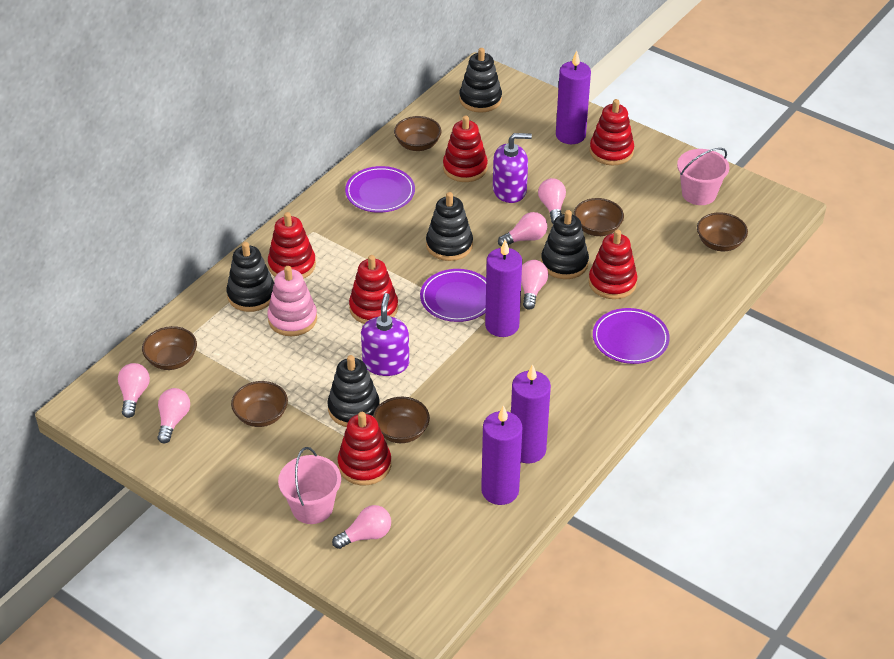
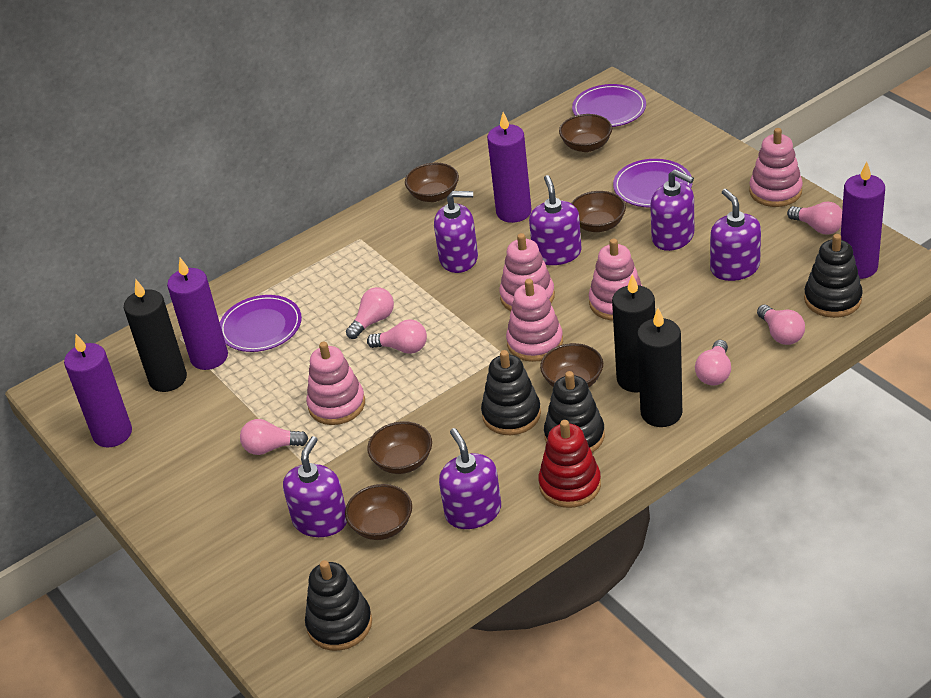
black candle: none = 0 -> [124,279,187,392] [612,274,655,393] [637,308,682,427] = 3
black stacking toy: [226,242,274,312] [328,355,380,427] [426,192,473,261] [459,48,502,113] [541,210,589,279] = 5 -> [305,560,372,651] [481,350,541,435] [544,371,605,453] [804,234,863,318] = 4
pink bucket: [278,447,341,524] [677,148,729,205] = 2 -> none = 0
pink stacking toy: [267,266,317,336] = 1 -> [306,342,365,425] [499,233,555,311] [506,279,563,362] [589,239,642,321] [749,128,803,207] = 5
purple soap dispenser: [361,293,409,376] [493,133,532,203] = 2 -> [283,436,347,537] [434,191,478,273] [439,428,501,529] [529,175,582,265] [650,169,694,251] [710,189,761,281] = 6
red stacking toy: [268,212,316,279] [338,412,391,485] [349,255,398,324] [443,115,488,182] [589,99,634,166] [589,229,637,299] = 6 -> [538,420,601,508] = 1

